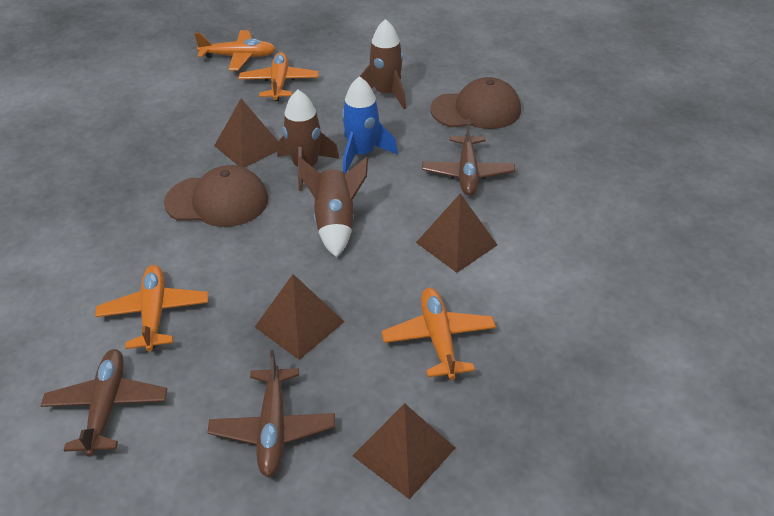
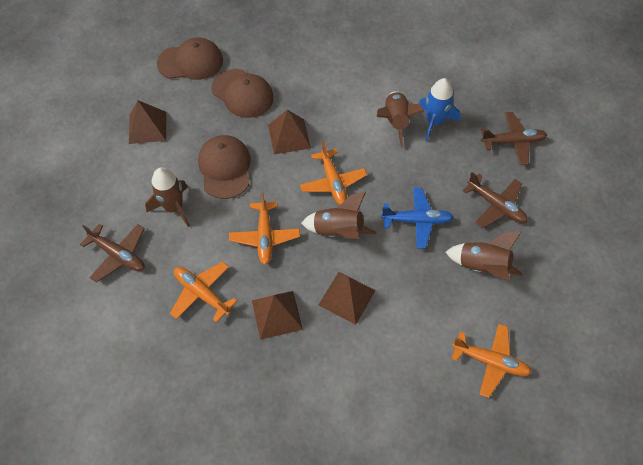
blue plane: none = 0 -> [381,188,453,249] = 1
brown cap: [164,165,268,227] [430,77,521,129] = 2 -> [157,37,223,80] [198,135,251,199] [211,69,274,118] = 3
brown rocket: [277,90,340,191] [298,156,368,258] [360,19,406,109] = 3 -> [145,167,190,227] [301,192,377,239] [377,91,424,148] [446,232,523,280] = 4

